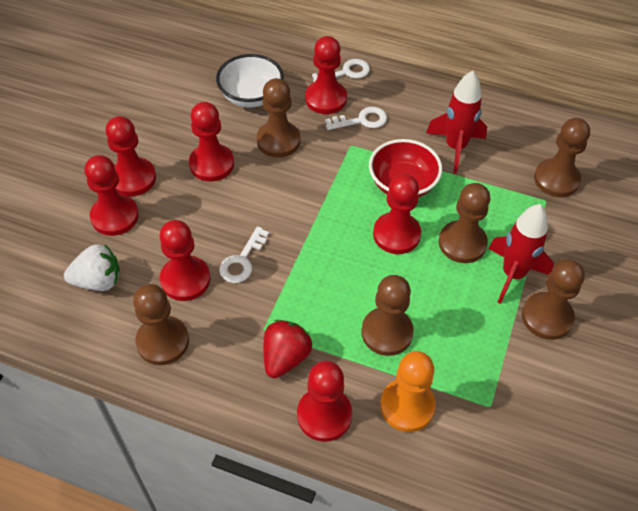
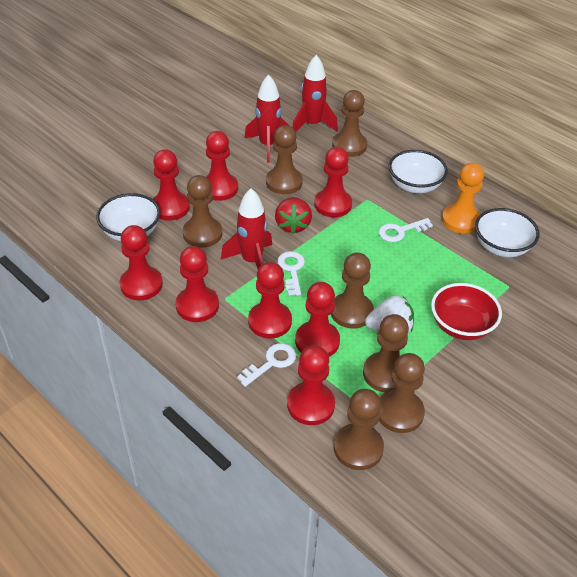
brown pawn: [133,284,189,365] [257,78,300,158] [361,275,414,356] [439,183,490,263] [522,259,585,340] [534,118,590,197] = 6 -> [183,175,222,248] [266,125,303,194] [331,253,374,328] [332,90,367,157] [334,389,384,470] [363,314,409,393] [379,353,425,433] = 7
red pawn: [85,155,139,236] [105,116,156,196] [159,220,210,301] [189,102,234,182] [297,361,352,442] [305,36,347,114] [373,174,421,254] = 7 -> [120,225,163,300] [153,149,190,221] [175,246,219,322] [206,131,238,201] [248,262,292,338] [287,345,335,425] [295,282,340,357] [314,147,352,217] = 8
red rocket: [426,71,487,174] [488,204,554,304] = 2 -> [221,188,272,269] [244,74,289,163] [292,55,338,132] = 3
white bowl: [216,54,284,108] = 1 -> [96,193,161,241] [389,150,448,193] [475,208,540,257] = 3

